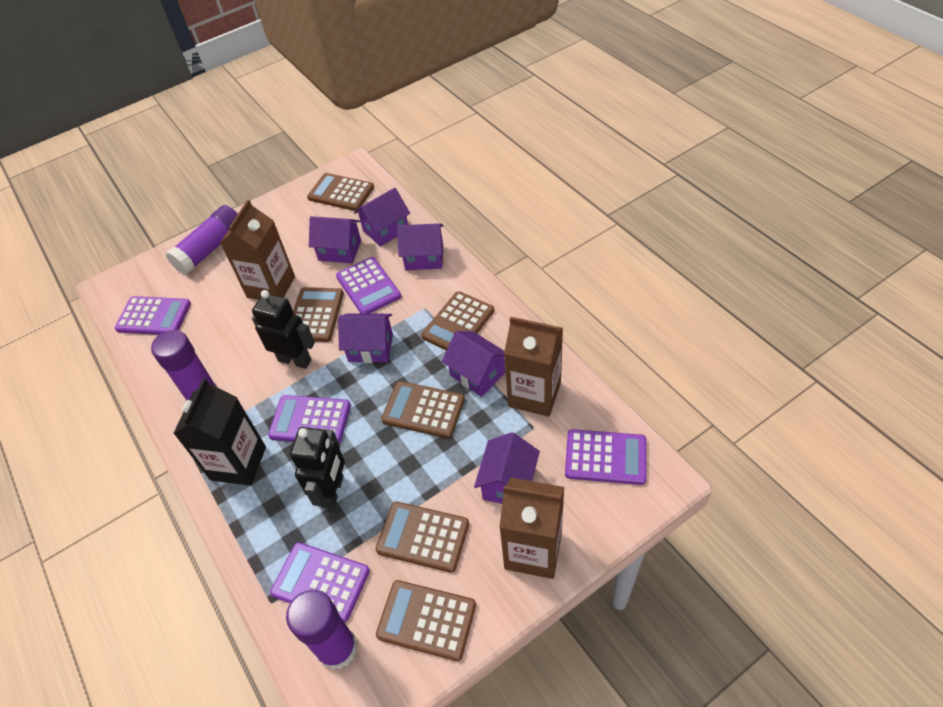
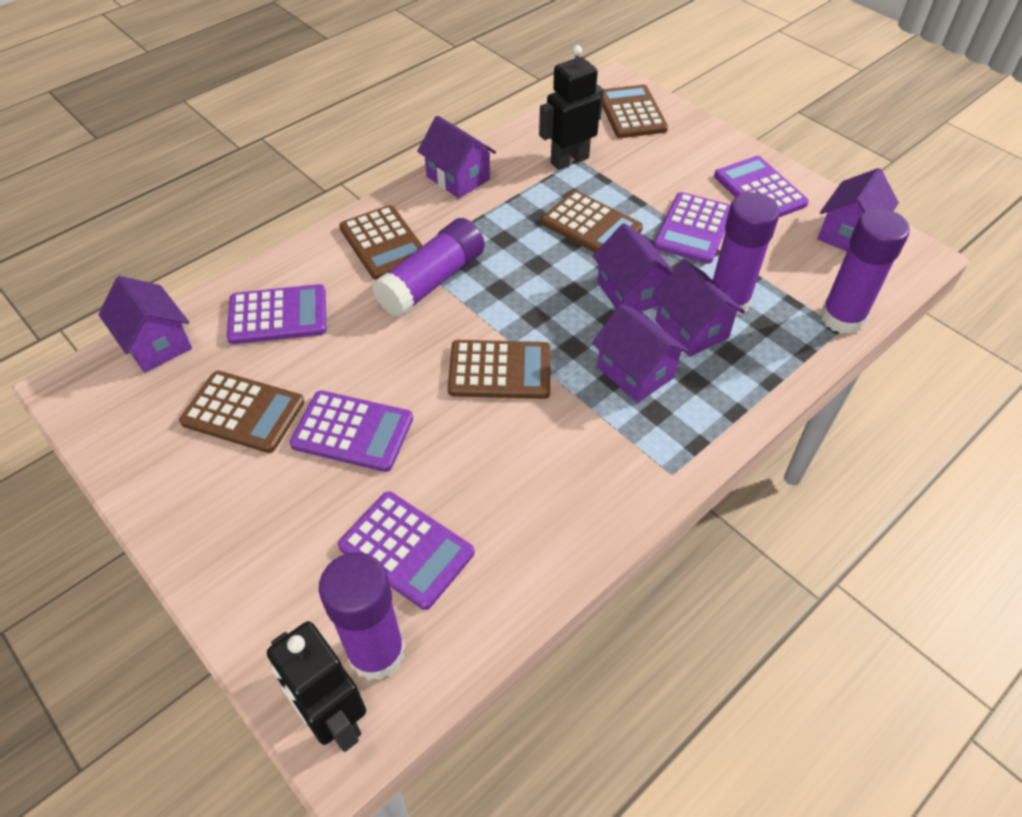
black carton: [173,378,266,486] = 1 -> none = 0
brown calculator: [293,287,344,342] [307,173,374,211] [376,502,469,573] [376,580,476,661] [381,381,465,438] [421,291,494,351] = 6 -> [179,371,305,453] [339,205,423,279] [448,340,551,399] [541,190,643,253] [602,85,668,138] = 5
brown carton: [220,200,295,300] [499,478,564,579] [504,317,563,417] = 3 -> none = 0
purple glue stick: [151,330,218,401] [165,205,238,275] [286,590,357,670] = 3 -> [319,552,405,680] [372,218,485,317] [713,192,780,316] [820,209,910,334] = 4

